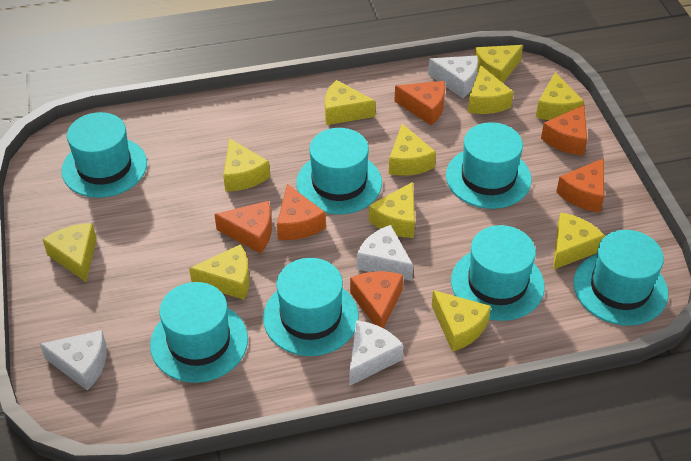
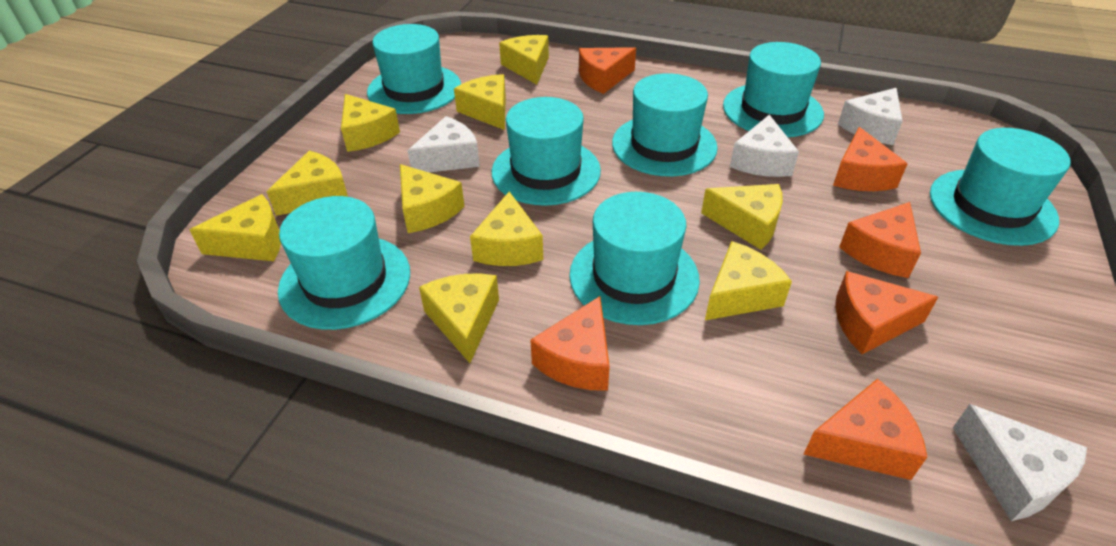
yellow cheese: [42,223,97,282] [189,244,250,300] [223,138,270,192] [325,80,376,125] [369,182,415,238] [389,124,436,176] [432,290,491,352] [468,65,513,114] [474,45,523,83] [536,72,584,120] [553,212,605,270] = 11 -> [190,194,281,261] [267,151,348,216] [341,94,400,152] [400,164,465,233] [419,273,499,363] [454,74,506,130] [470,192,543,266] [499,35,549,85] [701,184,783,250] [705,241,792,320] = 10

